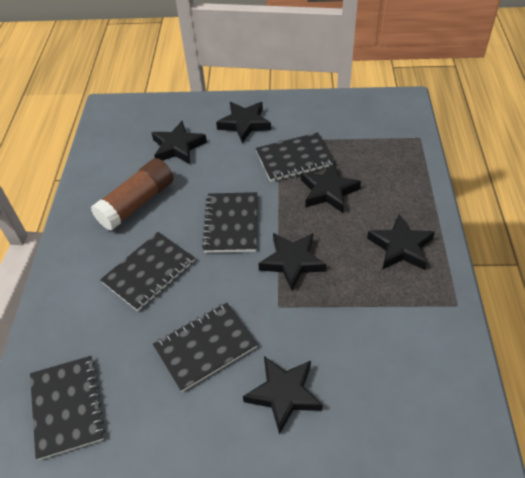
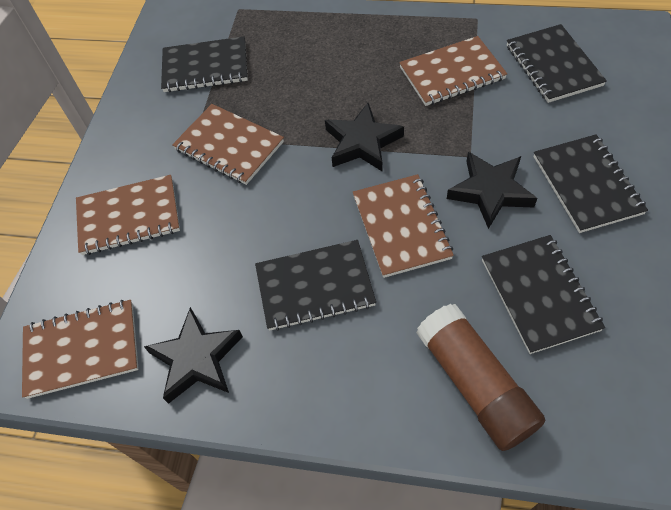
black star: [151,121,207,164] [216,102,271,143] [243,356,323,435] [258,233,327,290] [301,162,361,213] [367,214,435,270] = 6 -> [144,307,243,404] [325,103,404,172] [447,152,537,229] = 3
brown notebook: none = 0 -> [22,300,139,399] [76,175,180,255] [172,104,284,185] [353,174,454,278] [399,36,507,106] = 5

